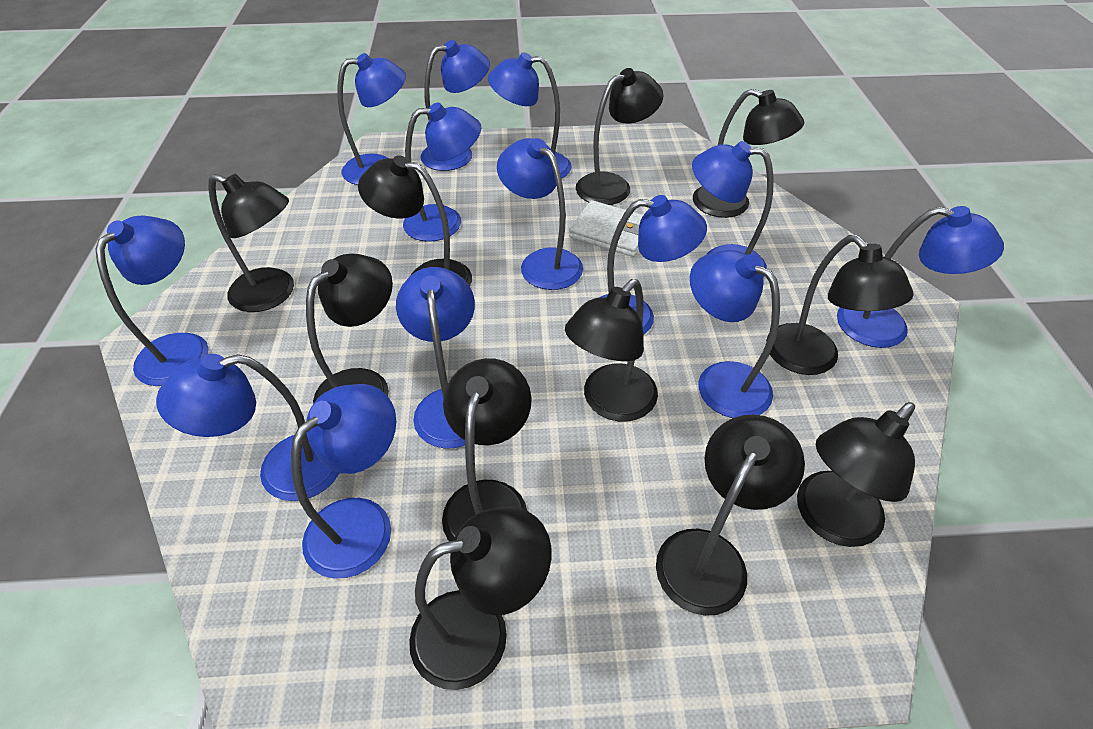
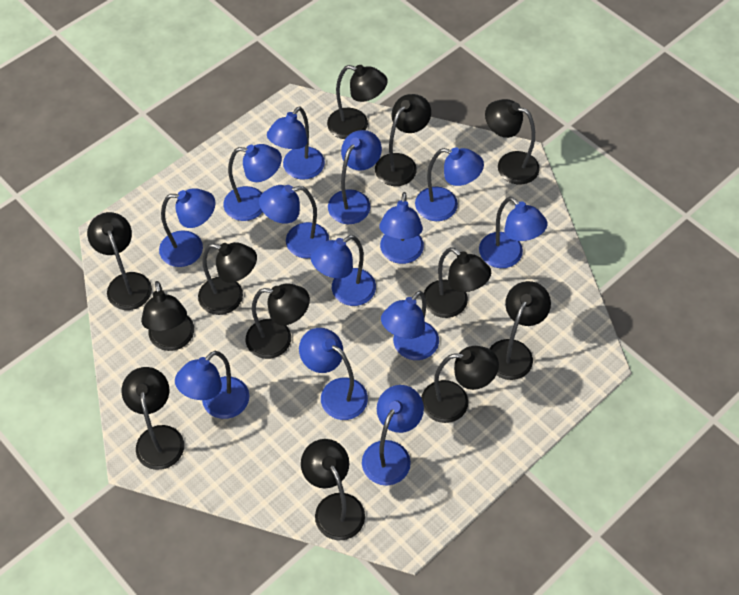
black lamp: [208,174,294,312] [306,254,393,403] [358,155,472,286] [409,507,552,690] [442,358,532,542] [565,279,658,422] [576,68,664,205] [656,415,805,616] [693,89,804,218] [766,235,914,375] [797,402,915,547] = 11 -> [87,212,152,310] [122,367,184,470] [141,281,194,351] [198,242,257,315] [246,283,310,359] [301,439,365,540] [327,65,388,139] [375,94,431,186] [421,346,499,423] [424,247,491,318] [485,99,540,184] [489,281,551,380] = 12
white wallet: [569,200,643,257] = 1 -> none = 0

